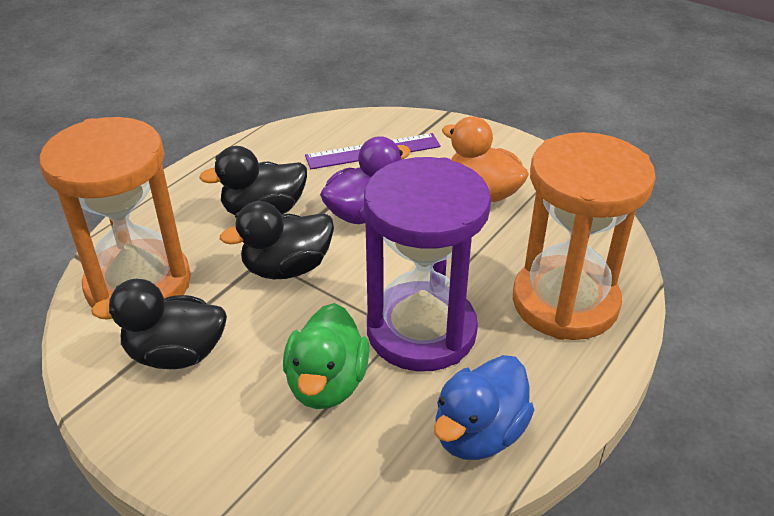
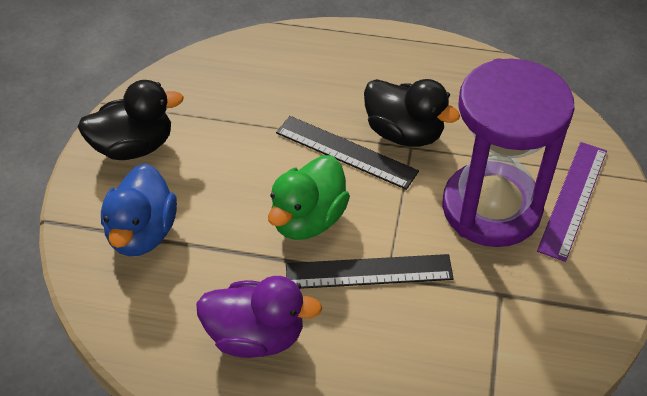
black duck: [91,279,227,369] [199,146,307,215] [220,201,334,279] = 3 -> [78,80,184,160] [364,79,460,147] = 2
black ruler: none = 0 -> [276,116,419,190] [286,254,454,289] = 2
orange duck: [442,116,529,202] = 1 -> none = 0
orange hourglass: [39,117,191,308] [513,132,656,340] = 2 -> none = 0

